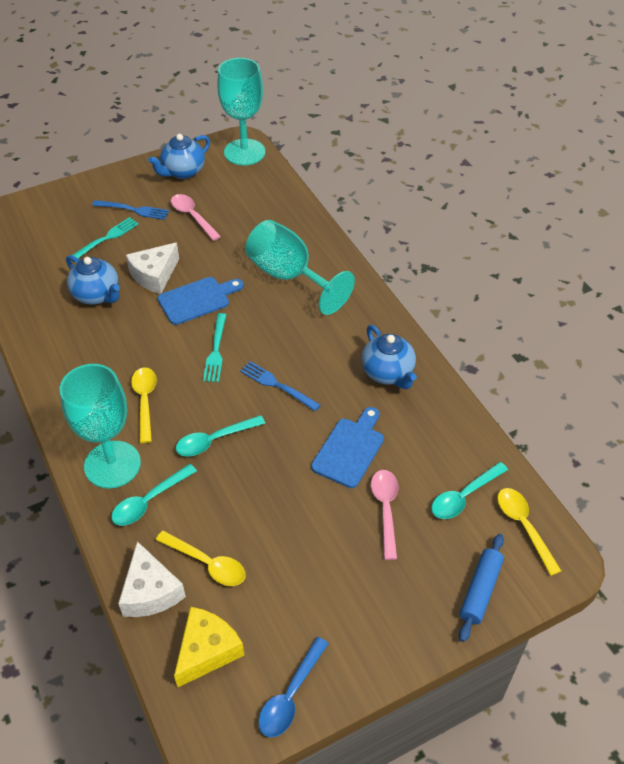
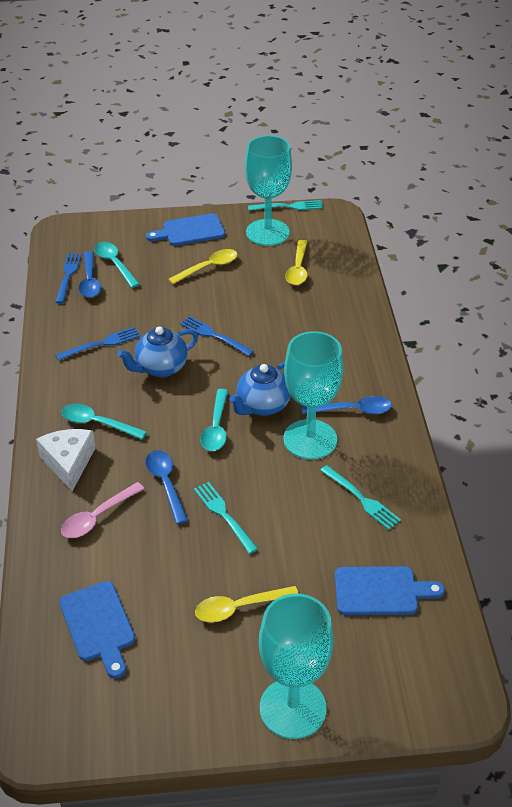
blue cutting board: [158,277,243,325] [311,407,384,488] = 2 -> [59,581,135,679] [146,213,225,246] [335,566,445,615] = 3
blue fork: [92,200,169,220] [240,361,321,411] = 2 -> [55,253,82,304] [55,327,140,361] [180,316,254,356] = 3
blue rolling pin: [459,534,504,642] = 1 -> none = 0
blue spoon: [258,637,329,737] = 1 -> [78,251,101,298] [145,450,188,524] [302,396,392,414] = 3
blue teapot: [66,255,120,304] [148,134,210,179] [361,325,417,389] = 3 -> [117,326,198,377] [229,362,291,416] = 2
pink spoon: [171,194,221,241] [371,470,398,560] = 2 -> [61,482,144,538] = 1
turquoise fork: [71,217,139,262] [203,313,226,382] = 2 -> [194,482,258,554] [248,200,323,211] [320,465,401,530] = 3
white cheese: [118,541,186,617] [126,242,179,294] = 2 -> [36,429,95,491] = 1
yellow cheese: [174,607,244,687] = 1 -> none = 0

